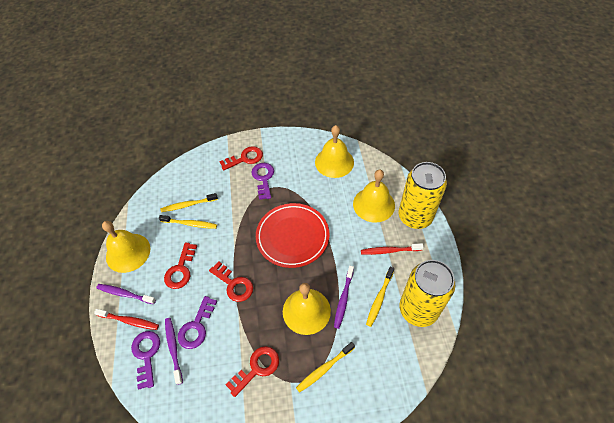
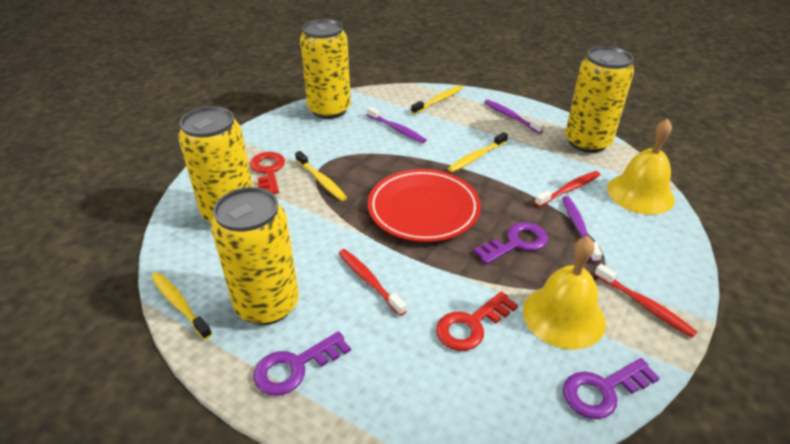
red key: [164,242,197,289] [209,261,253,302] [219,146,263,171] [225,346,279,397] = 4 -> [250,152,285,194] [436,291,518,351] = 2
red toothbrush: [94,309,159,330] [361,243,424,255] = 2 -> [339,249,407,316] [534,171,600,207] [594,264,697,338] = 3
yellow bell: [102,221,150,273] [283,283,331,335] [315,125,354,178] [353,170,395,223] = 4 -> [523,236,606,350] [607,119,675,215] = 2
yellow can: [399,162,447,229] [400,260,455,327] = 2 -> [178,106,253,223] [211,187,299,325] [300,19,351,119] [565,46,634,153] = 4

